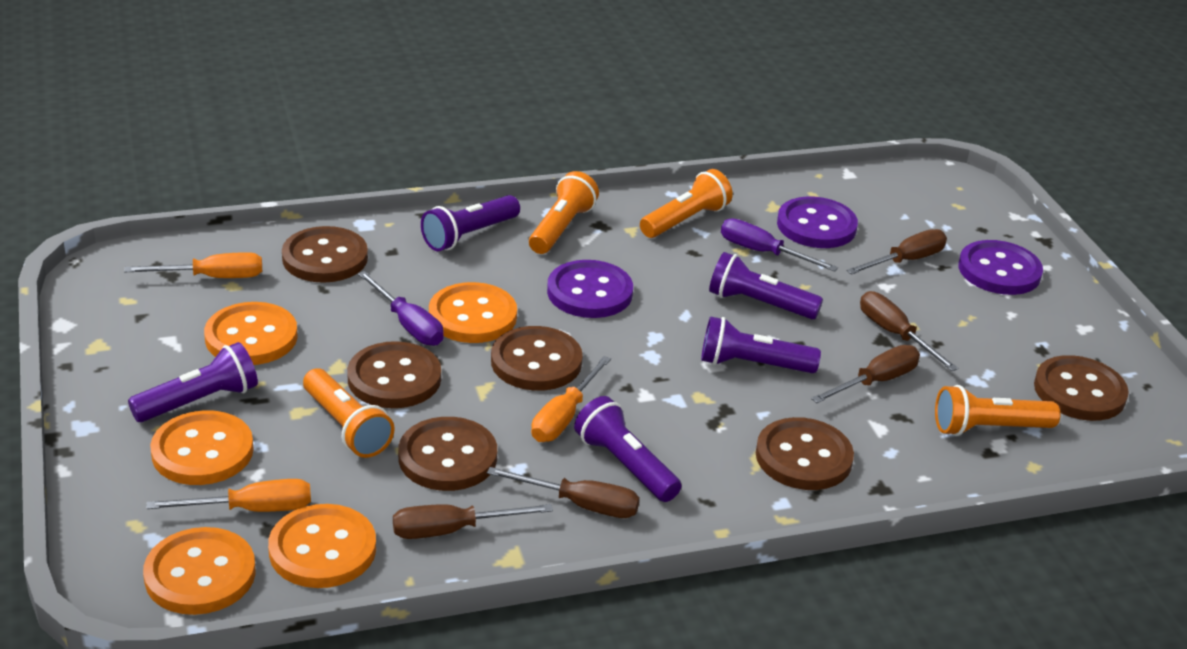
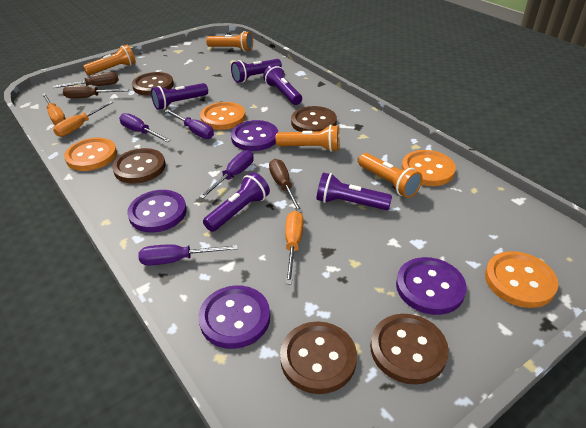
brown button: [282,226,368,283] [347,341,441,408] [398,417,497,491] [491,326,583,391] [756,417,854,490] [1034,355,1129,421] = 6 -> [112,148,166,183] [132,72,174,96] [280,321,357,394] [291,106,337,132] [370,314,449,385] = 5
brown screwdriver: [393,504,553,539] [487,467,640,518] [811,345,920,403] [846,229,947,275] [860,291,958,371] = 5 -> [53,72,119,88] [63,86,129,98] [269,159,303,213] = 3
orange button: [143,527,256,615] [150,410,254,485] [204,302,298,365] [268,504,376,588] [429,282,517,343] = 5 -> [64,138,117,171] [200,102,246,130] [402,150,456,186] [485,251,558,308] = 4
purple button: [547,260,633,318] [777,197,858,248] [958,240,1043,295] = 3 -> [127,190,187,233] [198,285,270,349] [231,120,278,151] [396,257,467,315] = 4
purple screwdriver: [358,271,444,346] [721,218,838,272] = 2 -> [119,113,171,142] [138,244,238,266] [165,109,214,139] [199,150,254,199] = 4

